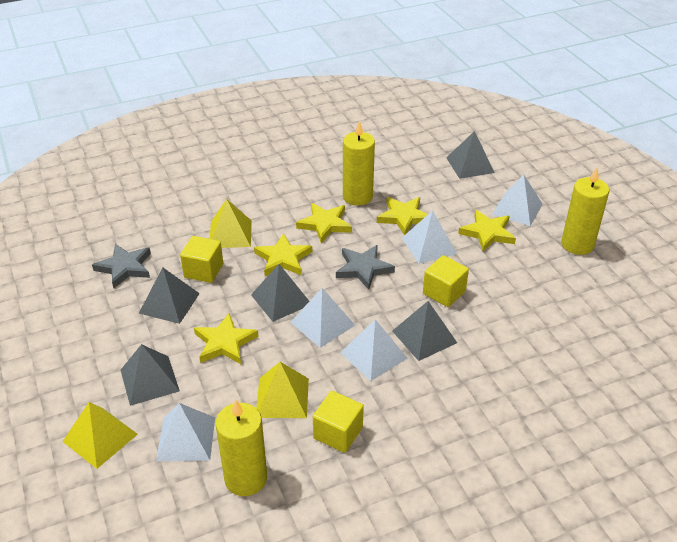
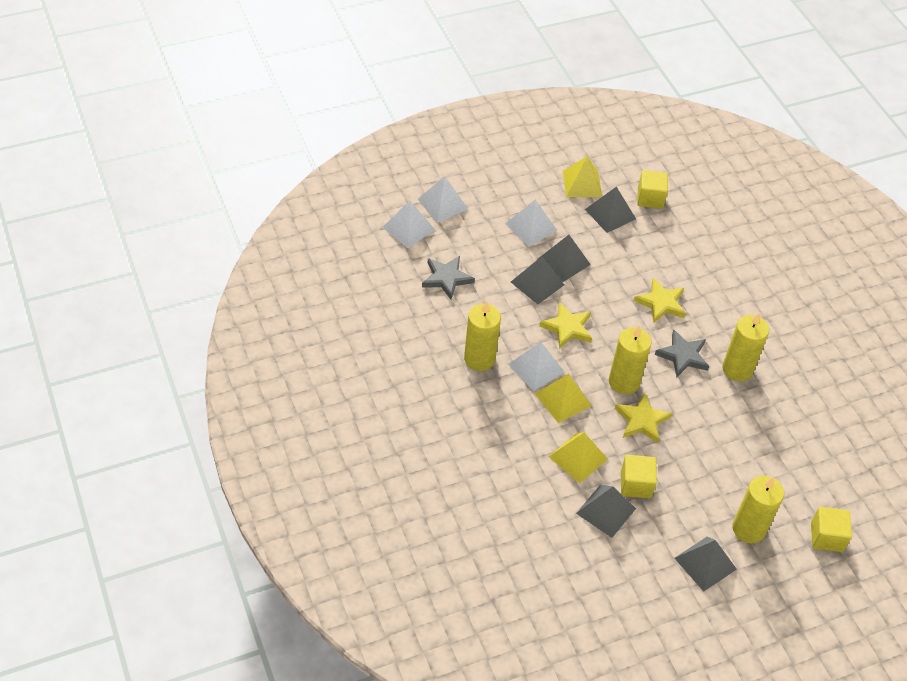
white pyramid: [156,403,215,461] [290,288,355,348] [340,319,407,381] [402,210,457,264] [492,175,543,226] = 5 -> [382,201,435,248] [417,176,468,223] [505,200,557,247] [508,342,564,391] = 4
yellow candle: [215,400,267,496] [343,121,375,206] [561,168,609,255] = 3 -> [464,301,501,371] [609,326,652,394] [722,313,769,381] [732,475,784,543] = 4
yellow star: [194,313,259,364] [254,233,312,276] [296,203,352,243] [377,197,428,235] [458,210,516,252] = 5 -> [539,302,592,349] [615,393,672,443] [634,278,686,324] = 3

